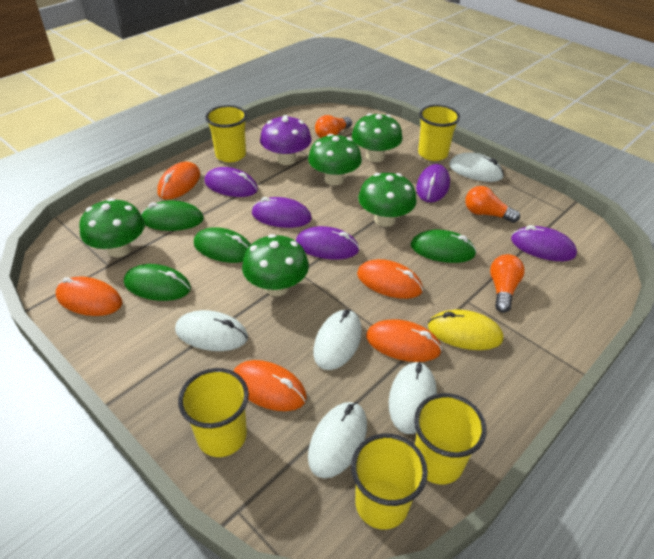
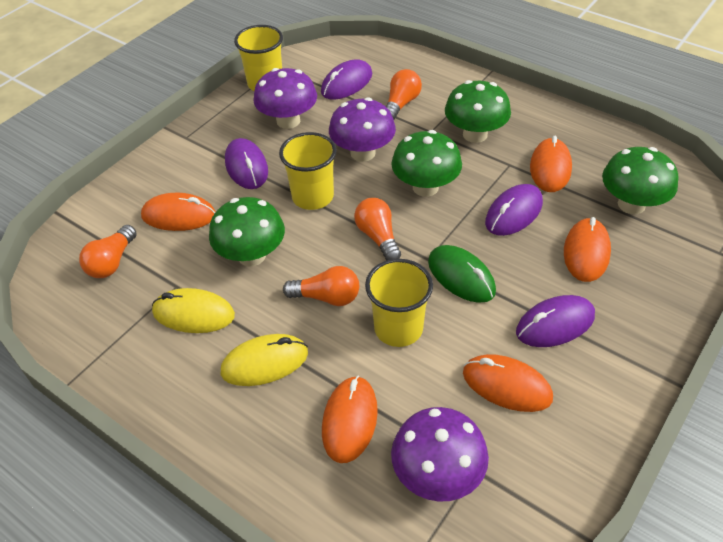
green mouse: [124,264,191,301] [141,200,204,231] [194,227,251,263] [411,230,477,263] = 4 -> [428,245,496,303] = 1
green mushroom: [79,198,145,257] [242,234,309,296] [308,134,362,186] [352,113,402,162] [358,173,417,227] = 5 -> [209,197,285,267] [391,130,462,197] [445,80,511,143] [602,147,679,214] = 4
orange light bulb: [315,115,352,138] [465,186,520,223] [490,254,525,313] = 3 -> [79,225,137,278] [283,266,359,306] [354,198,401,261] [386,69,422,120] = 4
purple mouse: [204,167,258,197] [252,197,312,228] [296,226,360,259] [416,164,450,202] [511,225,577,261] = 5 -> [225,138,268,189] [321,59,372,100] [485,184,543,236] [516,295,595,347] = 4
purple mushroom: [260,115,312,165] = 1 -> [253,68,317,129] [329,97,396,162] [391,407,489,502] = 3
white mouse: [175,310,248,351] [308,402,367,478] [313,309,362,370] [389,361,437,434] [449,152,504,182] = 5 -> none = 0
yellow cup: [178,368,249,457] [205,105,247,162] [351,433,428,529] [414,393,487,484] [418,105,460,161] = 5 -> [234,25,283,91] [279,132,337,210] [365,259,433,347] = 3
yellow mouse: [428,310,503,350] = 1 -> [152,288,235,333] [221,334,308,386] = 2

